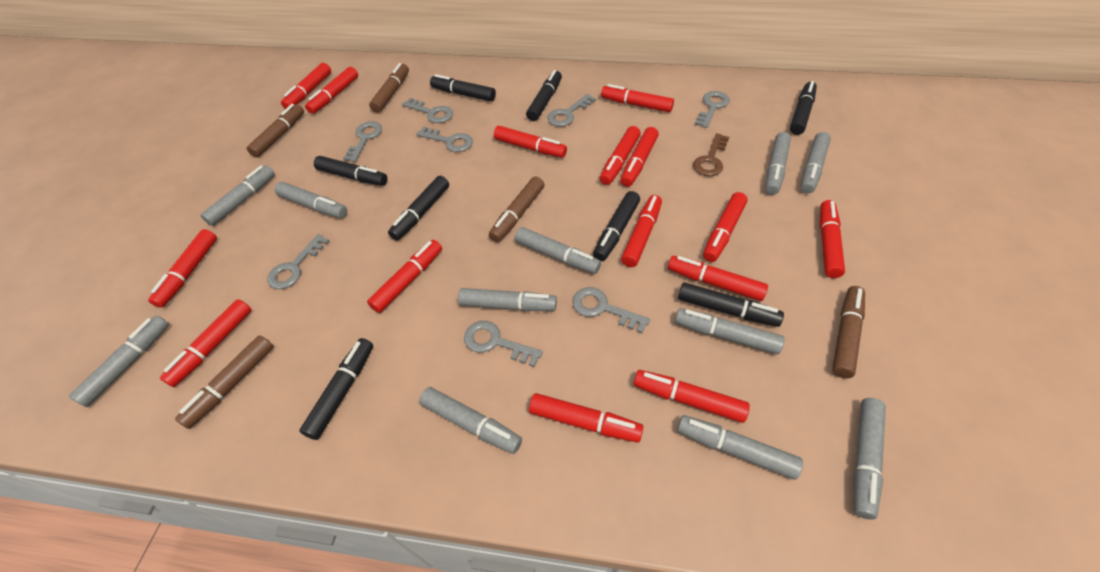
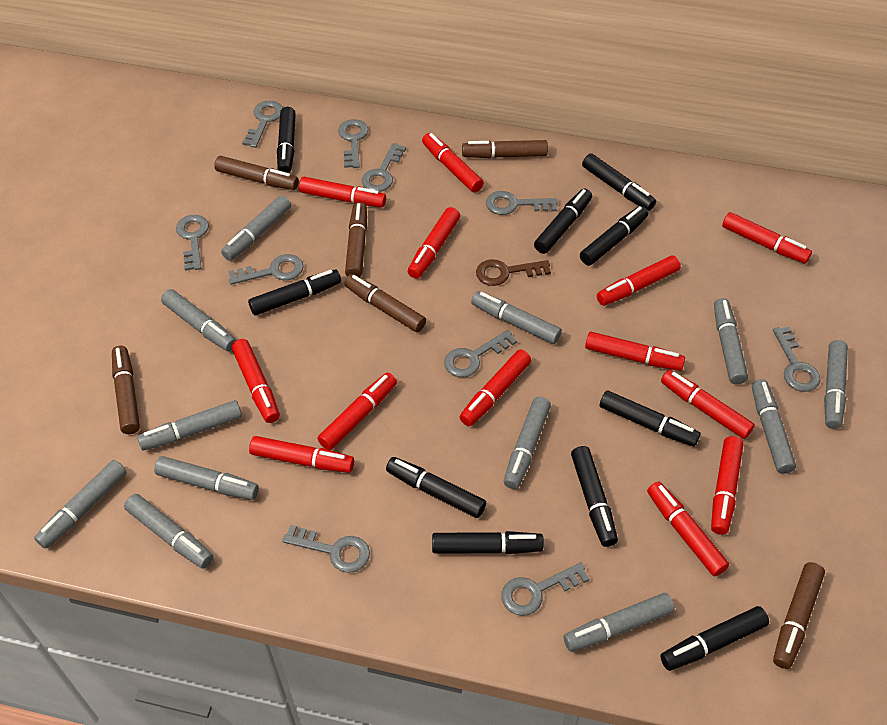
black marker: [299,338,373,440] [314,156,387,186] [388,176,449,240] [430,74,496,101] [526,70,562,121] [593,191,640,261] [678,282,784,327] [790,81,817,135] = 8 -> [248,269,341,316] [277,107,296,173] [386,457,486,518] [432,531,544,554] [534,189,592,254] [571,446,618,547] [580,206,648,266] [582,154,656,211] [600,390,701,447] [660,606,769,671] = 10
brown marker: [175,335,274,429] [247,104,304,158] [369,63,409,113] [489,176,545,242] [832,286,865,378] = 5 -> [112,346,140,434] [214,156,299,190] [344,274,426,332] [345,202,367,277] [462,140,548,158] [773,562,825,669] = 6
grey key: [267,234,329,289] [343,121,382,162] [402,98,453,123] [416,127,473,152] [464,321,543,367] [548,94,596,127] [572,287,650,333] [695,91,730,128] = 8 -> [176,215,209,271] [228,254,303,285] [242,101,283,148] [282,525,370,573] [338,119,368,168] [362,143,406,192] [444,330,517,377] [486,191,558,215] [502,562,589,616] [773,326,820,392] = 10
grey marker: [69,316,169,407] [201,165,275,226] [275,182,347,218] [419,387,522,454] [458,288,557,311] [515,227,601,274] [675,308,785,354] [677,415,803,480] [765,132,791,195] [801,132,831,194] [853,398,886,520] = 11 -> [34,460,127,549] [124,494,213,569] [137,400,242,450] [154,456,259,500] [161,289,236,351] [221,195,291,261] [471,291,562,344] [504,397,551,489] [564,593,675,652] [714,298,748,385] [752,379,796,474] [824,340,848,429] = 12
red marker: [148,229,217,308] [160,299,252,387] [281,63,331,109] [305,67,358,114] [367,240,442,313] [494,126,567,158] [529,393,643,443] [600,126,641,185] [601,84,674,112] [620,127,659,187] [621,195,662,267] [634,370,750,423] [668,256,768,301] [703,192,748,262] [820,200,845,278] = 15 -> [232,339,280,423] [249,436,354,473] [299,177,386,207] [317,373,397,450] [407,207,460,279] [422,133,484,193] [460,350,531,426] [585,332,685,371] [597,255,681,306] [647,481,729,576] [661,370,755,439] [711,436,743,535] [722,212,812,264] = 13

